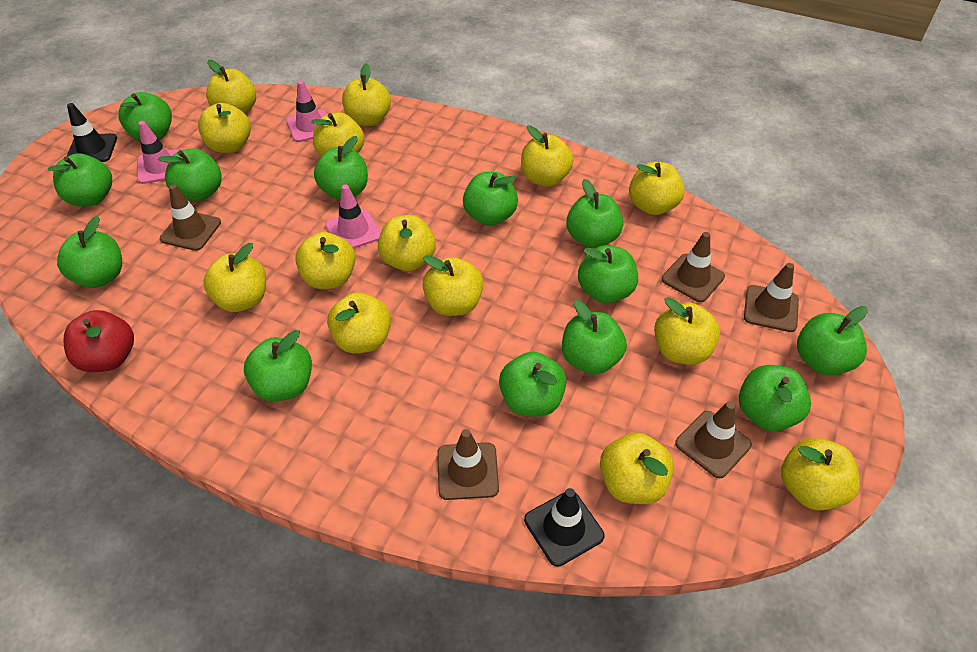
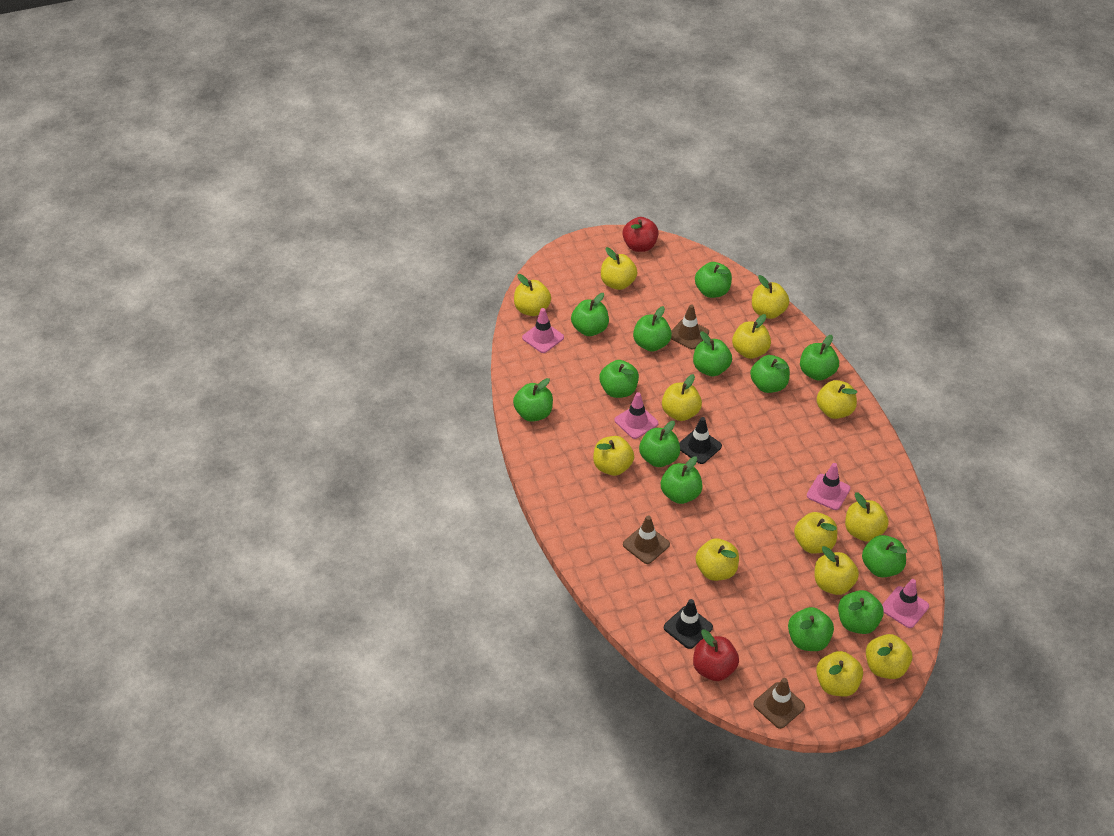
brown traffic cone: [160,184,221,251] [437,429,499,500] [662,232,725,302] [675,401,752,478] [744,263,799,332] = 5 -> [623,516,670,564] [671,304,709,349] [753,678,805,729] = 3
pink traffic cone: [137,121,179,184] [286,81,327,142] [325,184,381,249] = 3 -> [522,308,564,353] [614,392,658,439] [807,463,850,510] [882,579,929,628] = 4
red apple: [64,310,134,372] = 1 -> [622,217,659,252] [693,629,739,681] = 2
yellow apple: [198,103,251,153] [203,243,266,312] [206,60,256,114] [295,232,356,289] [311,112,364,157] [327,292,391,353] [342,63,391,126] [378,215,436,271] [423,255,483,316] [521,125,573,187] [600,433,674,504] [629,162,685,215] [654,297,720,365] [781,438,860,511] = 14 -> [514,274,551,316] [593,436,634,476] [601,247,637,290] [662,374,702,421] [696,538,739,581] [732,314,771,359] [752,275,789,319] [794,512,837,554] [815,546,859,595] [816,651,863,696] [817,380,857,419] [845,492,889,542] [866,634,912,679] = 13

